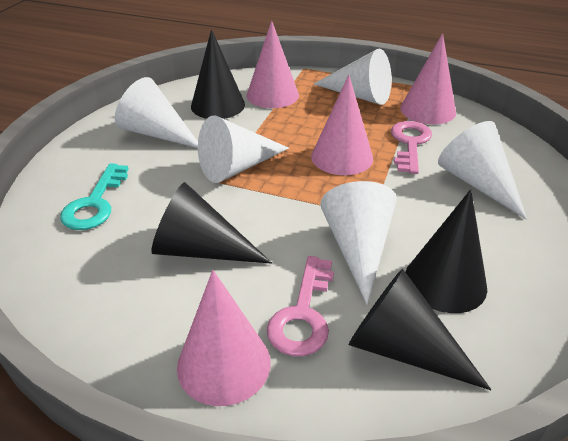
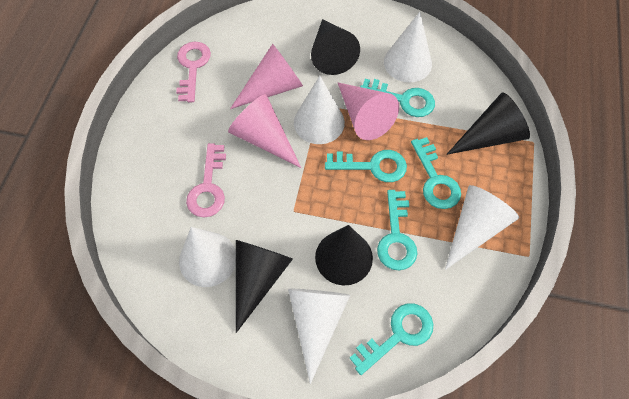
pink cone: [177,270,271,406] [247,20,299,108] [311,75,373,175] [400,33,456,124] = 4 -> [228,94,301,168] [230,44,303,109] [337,82,399,140] = 3
turquoise key: [60,163,129,230] = 1 -> [325,150,407,182] [350,303,433,375] [360,79,435,117] [377,190,417,270] [411,137,461,209] = 5

